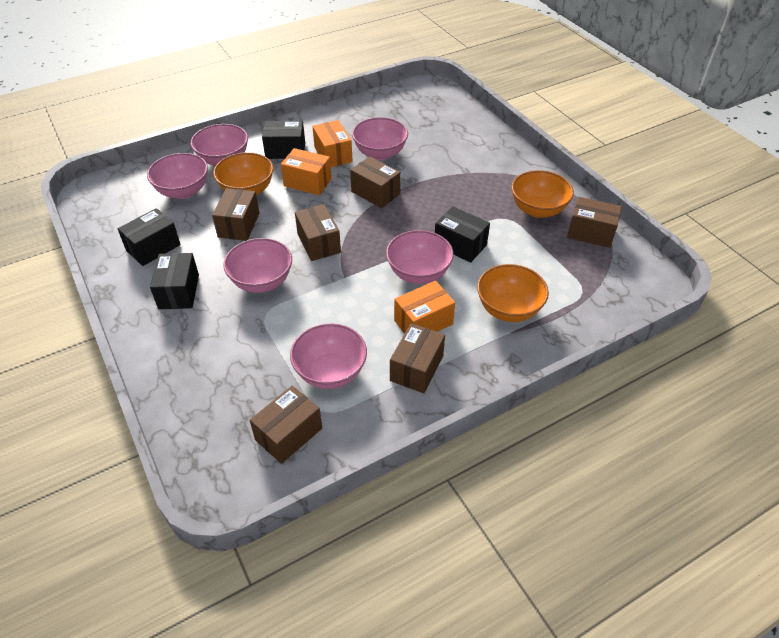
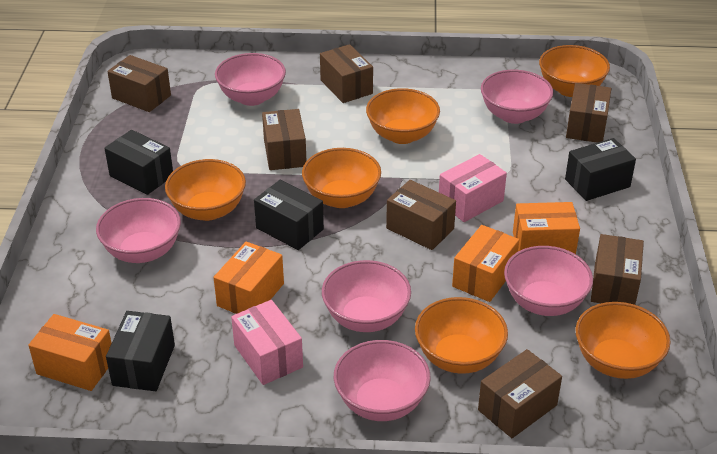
brown box: [212,188,260,241] [250,386,322,464] [295,204,341,261] [350,156,401,208] [390,323,445,393] [567,197,622,248] = 6 -> [107,55,171,112] [262,109,306,170] [320,44,373,103] [386,180,456,250] [478,349,562,438] [566,83,611,143] [591,234,644,305] = 7
orange bowl: [213,152,274,195] [477,264,549,322] [512,170,574,218] = 3 -> [165,159,246,221] [302,148,381,208] [366,88,440,144] [415,297,508,374] [539,45,610,97] [575,302,670,379] = 6
orange box: [281,148,332,195] [312,120,353,167] [394,281,455,334] = 3 -> [28,314,112,391] [213,241,284,314] [452,225,519,302] [513,202,580,254] = 4
pink box: none = 0 -> [231,300,303,385] [439,154,507,222] = 2

